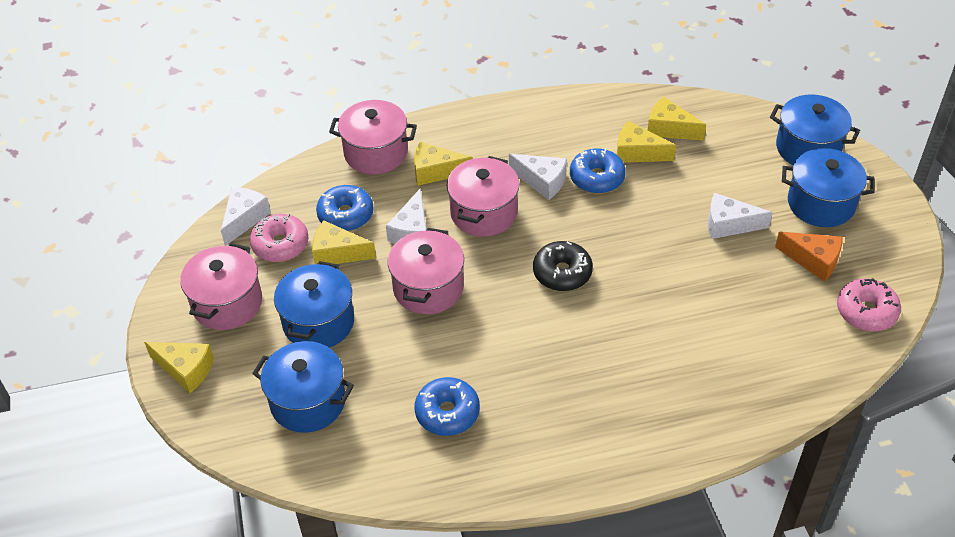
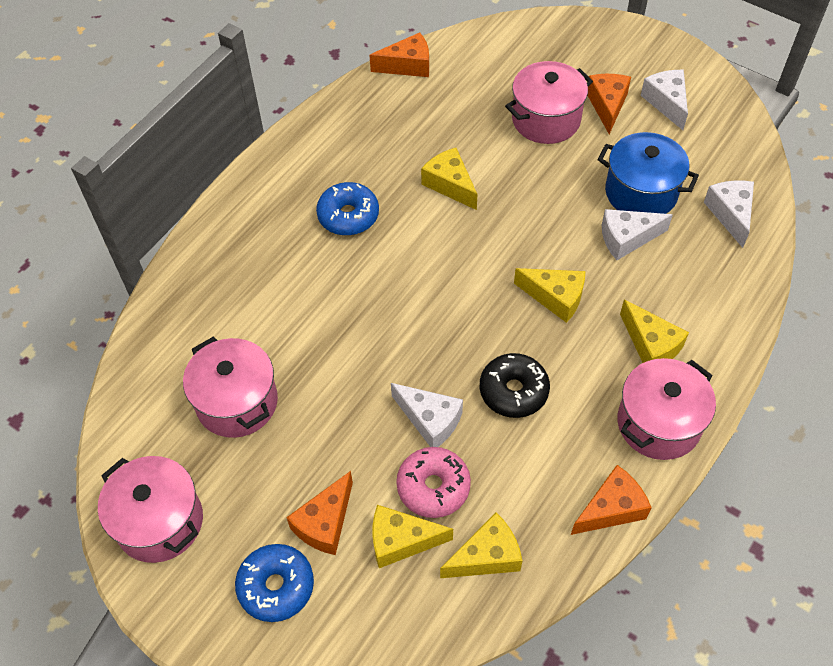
blue donut: [316,185,374,231] [415,377,480,436] [570,148,626,194] = 3 -> [235,544,314,622] [316,182,379,236] = 2
blue pot: [252,341,354,433] [274,261,354,348] [770,94,860,165] [782,148,875,227] = 4 -> [598,132,699,214] = 1
orange cheese: [775,232,842,282] = 1 -> [286,471,353,555] [370,33,429,77] [571,465,652,535] [587,74,631,134] = 4
pink donut: [250,213,308,262] [837,278,901,331] = 2 -> [396,447,471,518] = 1

